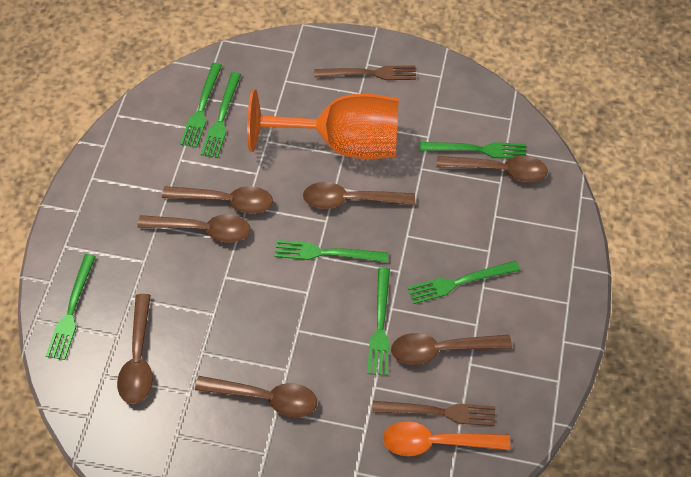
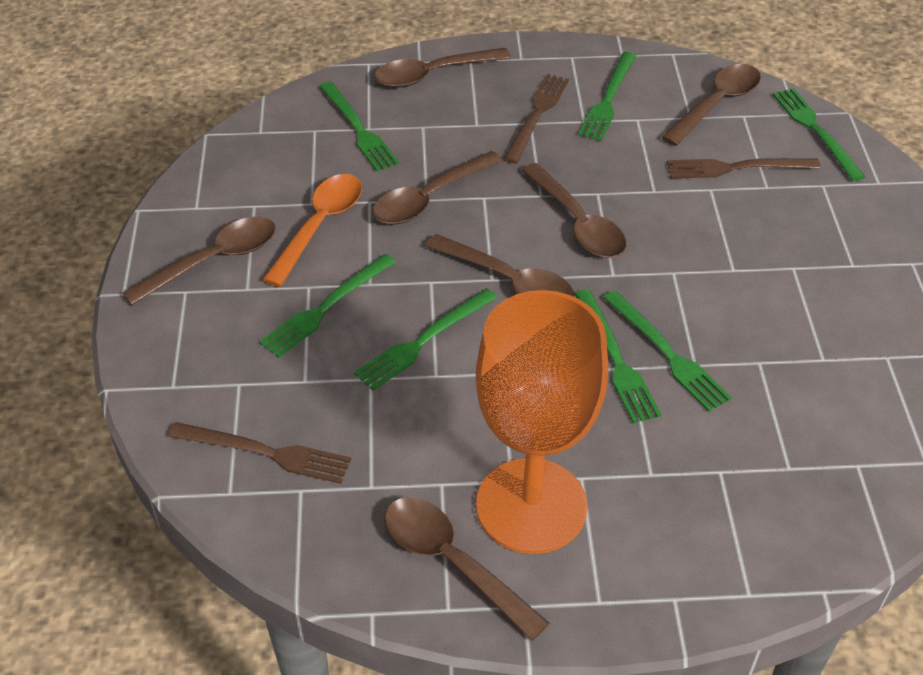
brown fork: [314,66,416,80] [372,401,495,426] = 2 -> [169,422,351,484] [504,74,569,164] [667,158,821,179] = 3

